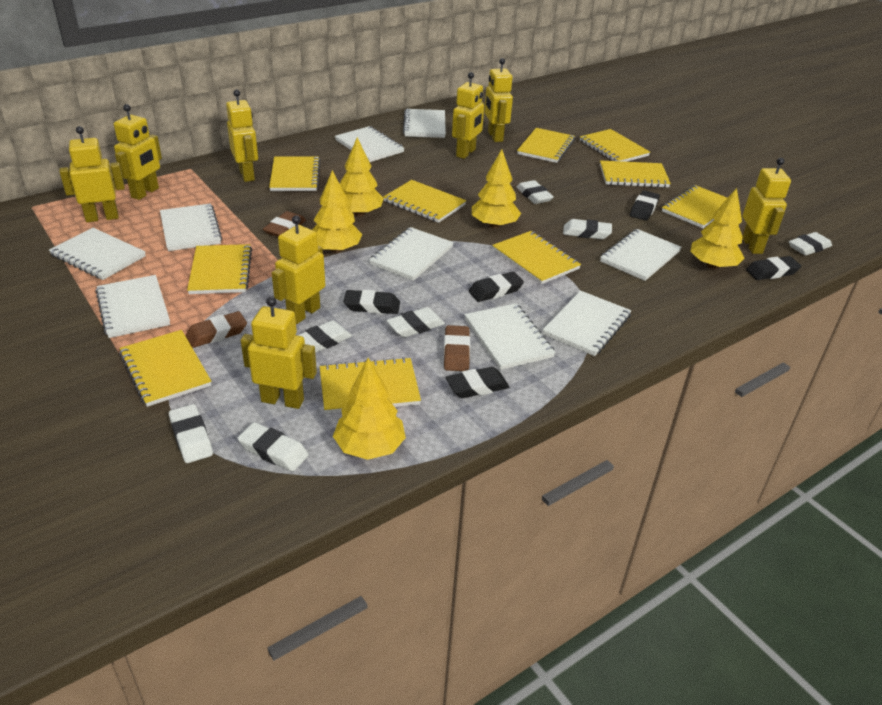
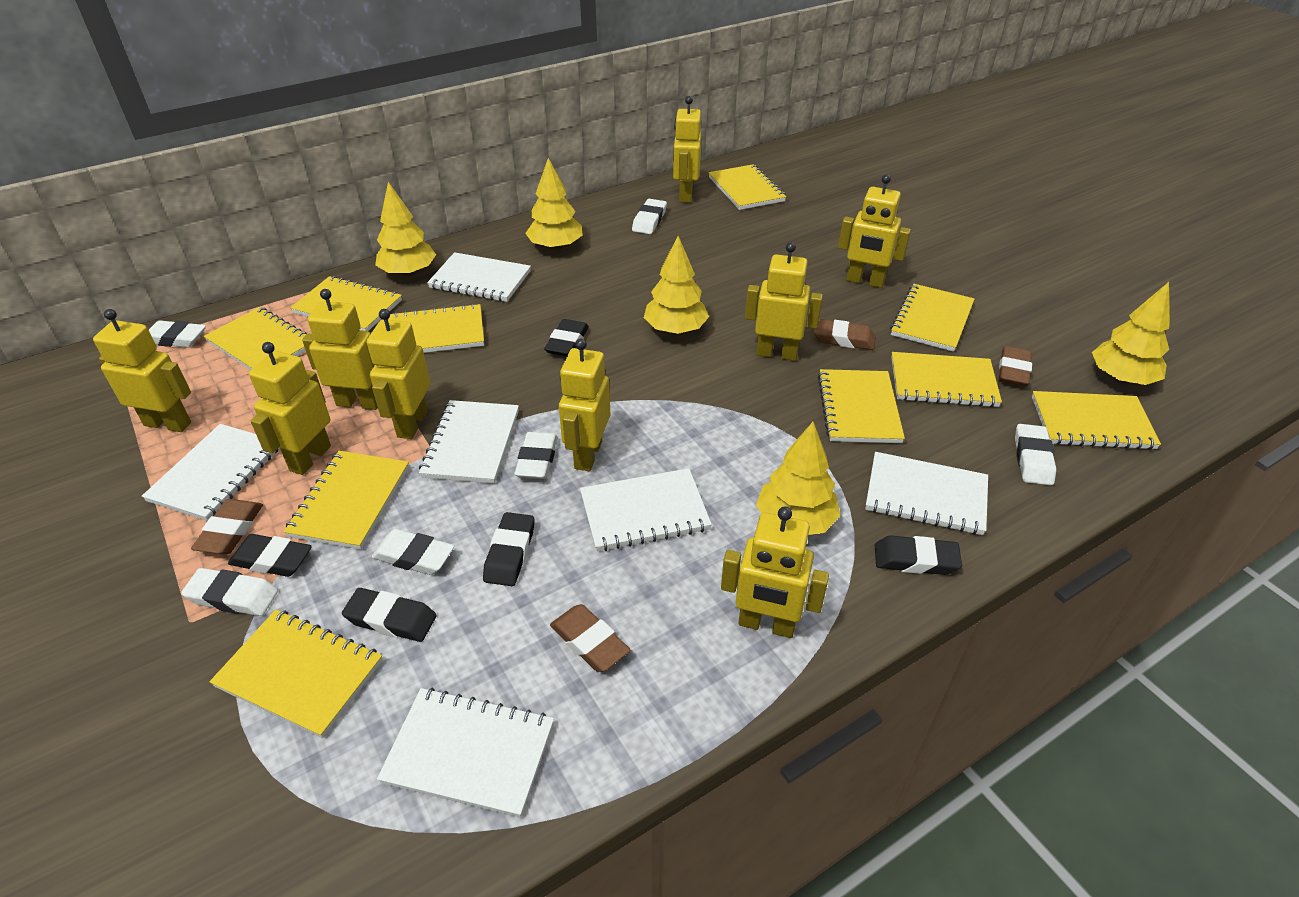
brown eraser: [186,311,247,348] [263,211,306,237] [444,325,470,371] = 3 -> [191,499,263,554] [550,604,631,672] [813,319,875,350] [999,346,1032,387] = 4
white eraser: [169,404,213,463] [238,422,309,472] [298,320,352,353] [386,307,445,338] [516,180,554,204] [563,219,612,239] [789,232,832,255] = 7 -> [149,320,206,348] [181,568,278,616] [372,529,454,575] [514,432,558,479] [632,199,667,234] [1015,424,1056,485] = 6
white notebook: [49,228,146,280] [95,275,170,338] [160,204,222,251] [335,126,405,162] [369,227,454,281] [403,109,446,138] [465,303,555,370] [543,291,631,356] [600,229,682,281] = 9 -> [142,424,280,521] [377,688,554,818] [419,400,519,483] [427,252,531,302] [580,468,712,551] [865,452,988,535] = 6
yellow robot: [59,126,125,222] [114,104,162,200] [226,90,258,182] [241,296,317,409] [272,215,325,324] [452,72,484,159] [484,58,513,142] [742,158,791,254] = 8 -> [93,309,191,432] [249,342,331,475] [302,289,378,410] [367,309,430,439] [559,339,611,471] [673,96,701,203] [721,506,829,638] [745,242,823,361] [838,174,911,288] = 9

